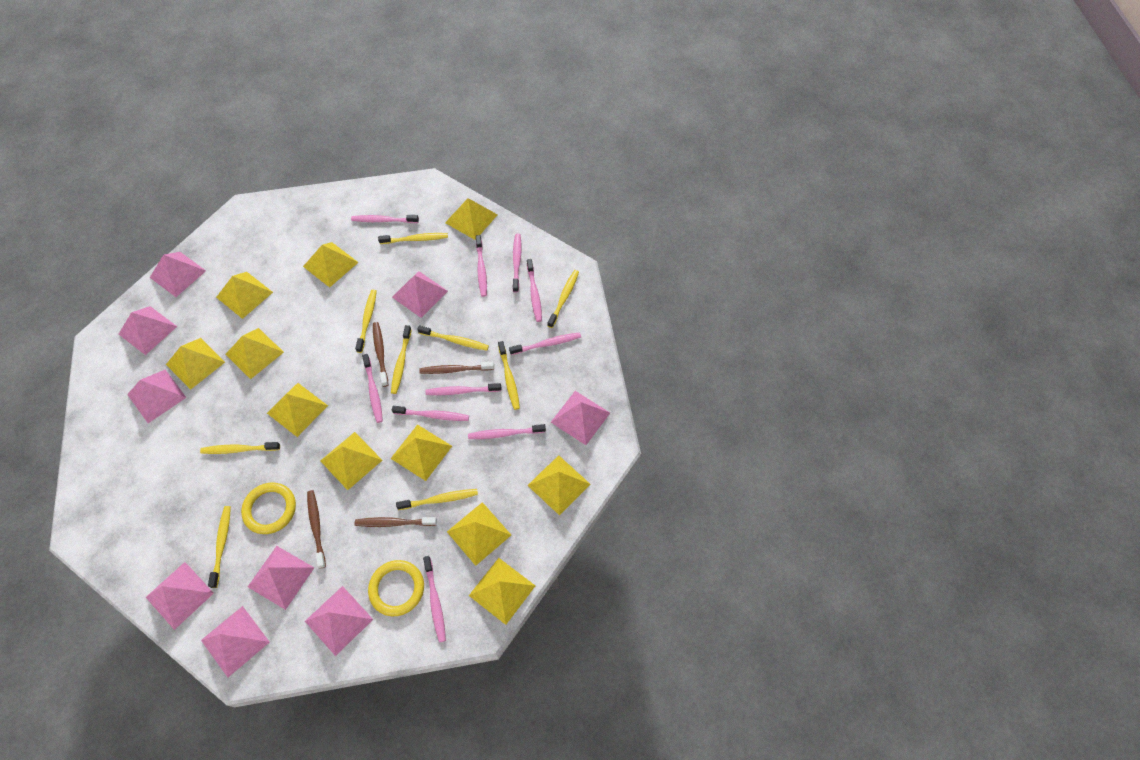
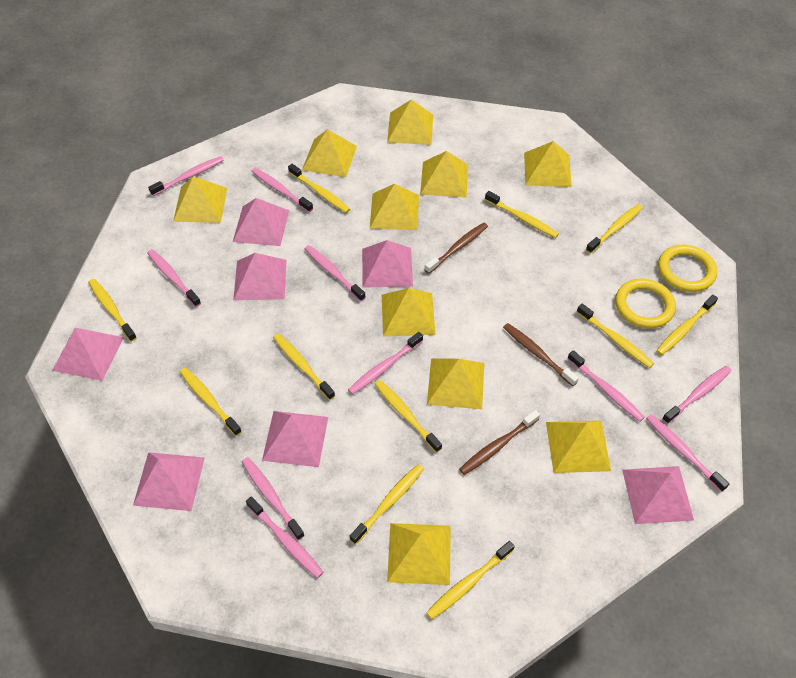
brown toothbrush: [307,490,326,569] [355,517,437,527] [373,322,388,387] [419,362,494,374] = 4 -> [424,222,488,274] [459,410,540,475] [503,323,579,386] = 3
pink pyramid: [119,306,177,355] [127,370,186,423] [146,562,214,630] [150,252,206,297] [201,606,270,677] [248,546,314,610] [305,586,373,656] [392,271,448,318] [551,391,610,445] = 9 -> [52,328,124,381] [133,452,205,511] [233,198,289,246] [233,253,287,300] [262,411,328,467] [362,240,413,288] [622,466,694,524] = 7
yellow pyramid: [166,338,225,390] [216,272,273,319] [225,328,284,379] [267,383,328,437] [303,242,359,288] [320,432,382,490] [391,424,452,481] [445,198,498,240] [447,502,511,566] [469,558,535,625] [527,455,591,516] = 11 -> [173,176,227,223] [302,129,357,177] [370,184,419,230] [382,288,436,336] [387,100,433,145] [387,523,451,585] [420,151,468,198] [427,358,485,409] [524,141,572,187] [546,420,611,473] = 10
yellow toothbrush: [200,442,280,454] [208,506,231,588] [355,290,377,353] [378,233,448,244] [391,325,412,394] [396,489,478,510] [417,325,489,351] [498,341,520,410] [548,270,579,328] = 9 -> [88,279,137,342] [180,368,242,436] [273,333,335,400] [288,164,350,213] [350,464,424,544] [375,380,442,453] [426,541,515,619] [485,191,559,238] [577,303,654,368] [586,204,643,254] [656,295,718,356] = 11

